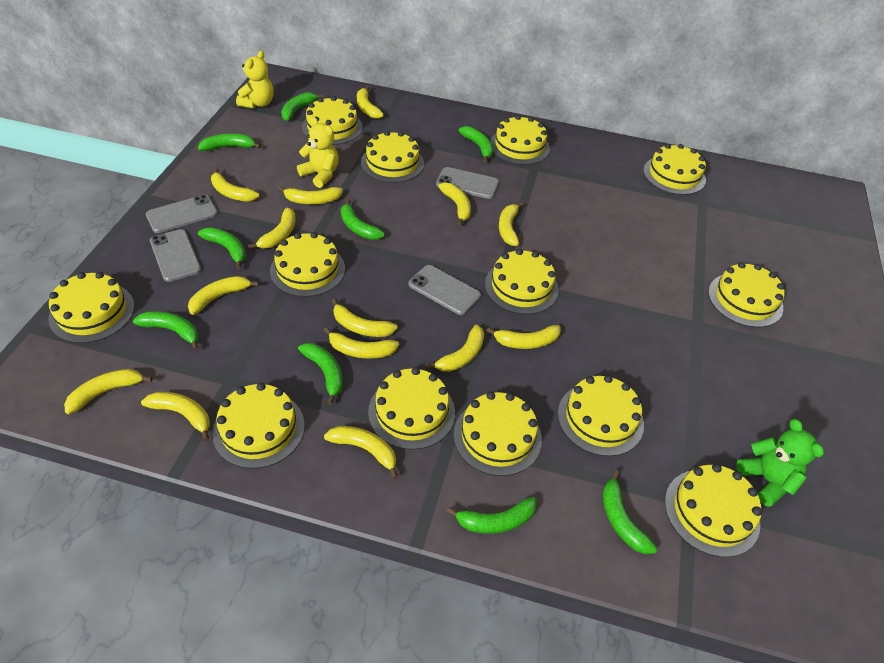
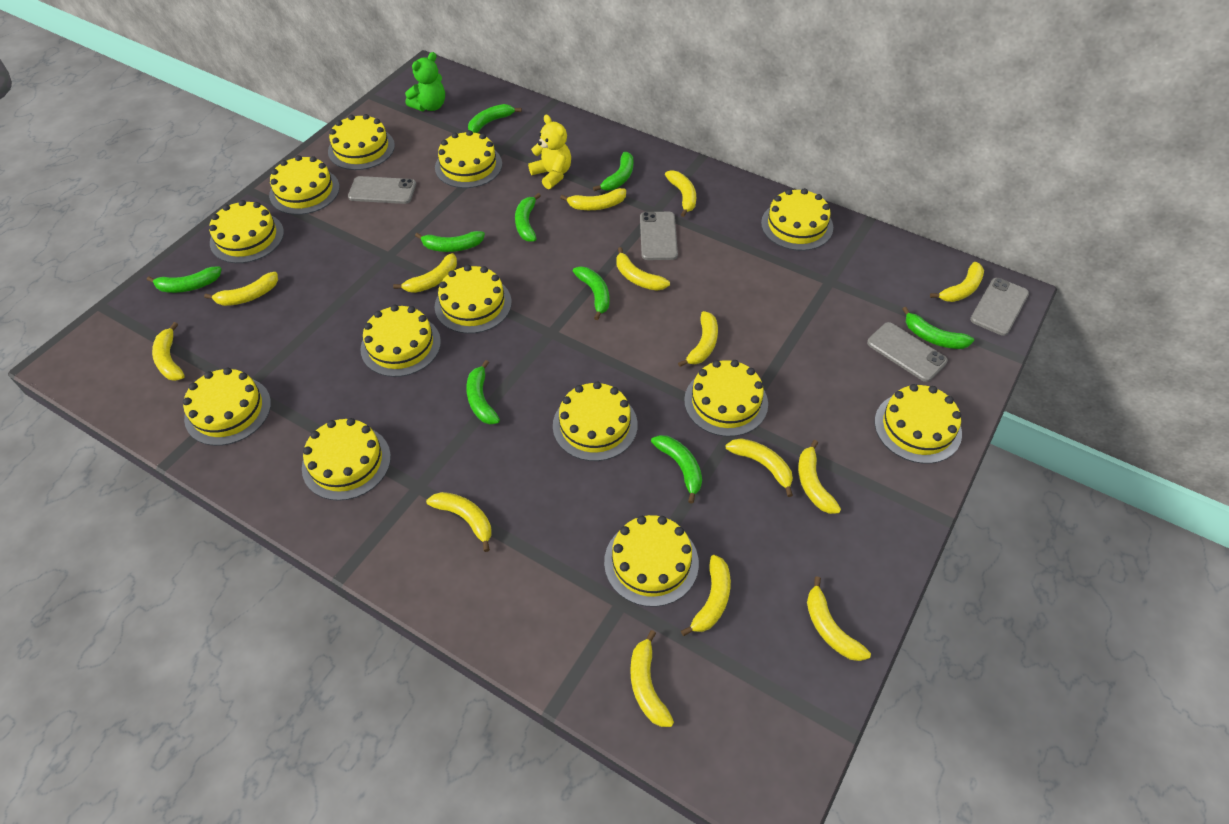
yellow teddy bear: [236,51,274,108] [297,117,339,188] = 2 -> [528,115,571,189] = 1

